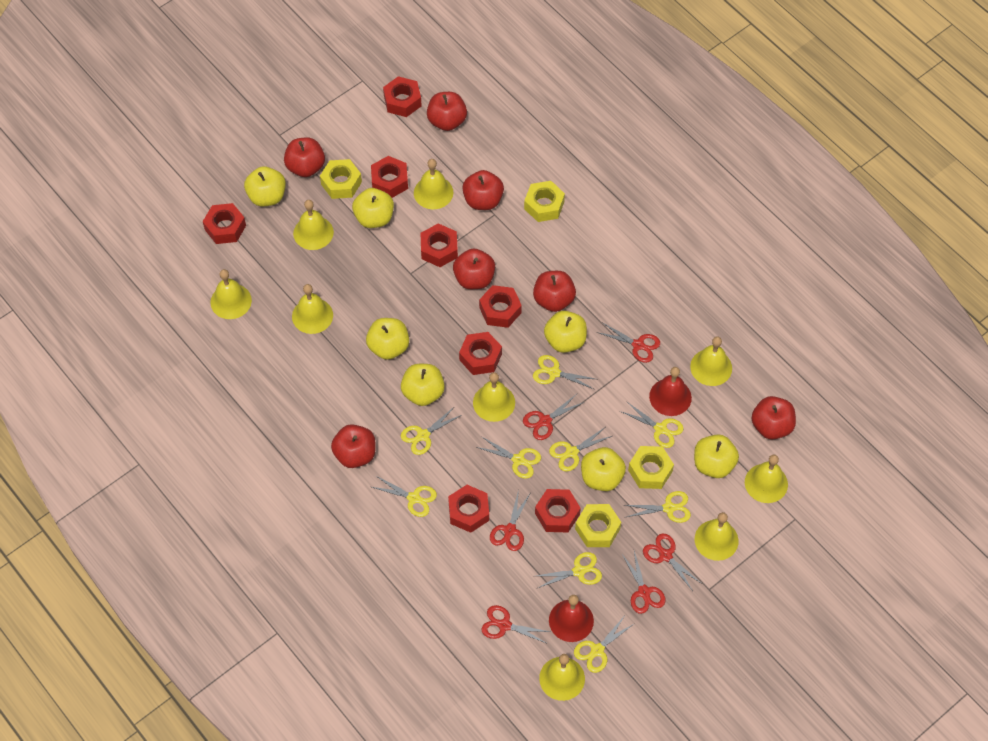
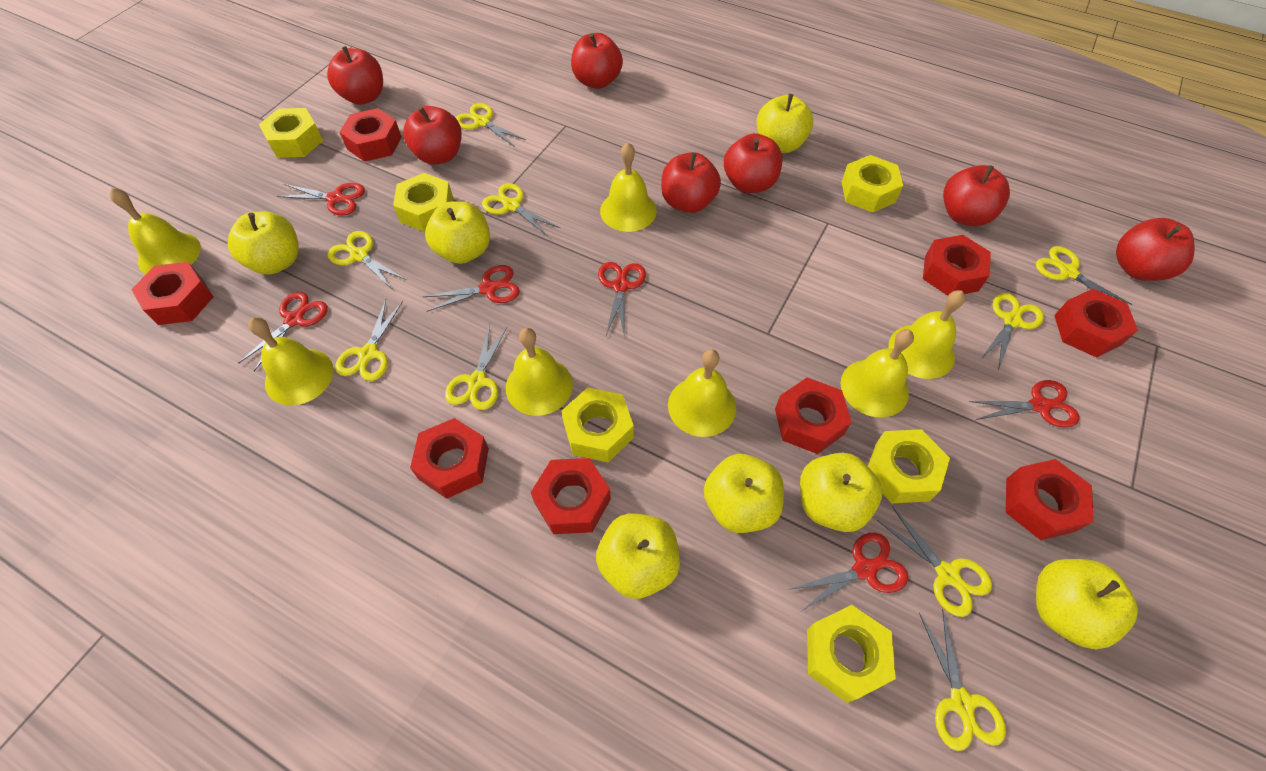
red bell: [549,595,594,642] [649,367,692,416] = 2 -> none = 0
yellow bell: [211,269,252,319] [292,284,333,334] [293,200,334,250] [414,159,453,209] [473,372,515,422] [539,654,585,701] [690,336,732,386] [695,512,739,561] [745,454,788,503] = 9 -> [110,188,201,275] [248,317,334,406] [506,328,573,416] [600,142,657,232] [668,349,736,437] [841,329,914,417] [888,290,966,379] = 7
yellow nut: [320,159,362,199] [524,181,565,222] [575,504,621,547] [628,446,674,489] = 4 -> [259,108,323,158] [393,173,454,232] [561,388,634,463] [807,605,896,703] [841,155,903,213] [868,429,950,503] = 6

